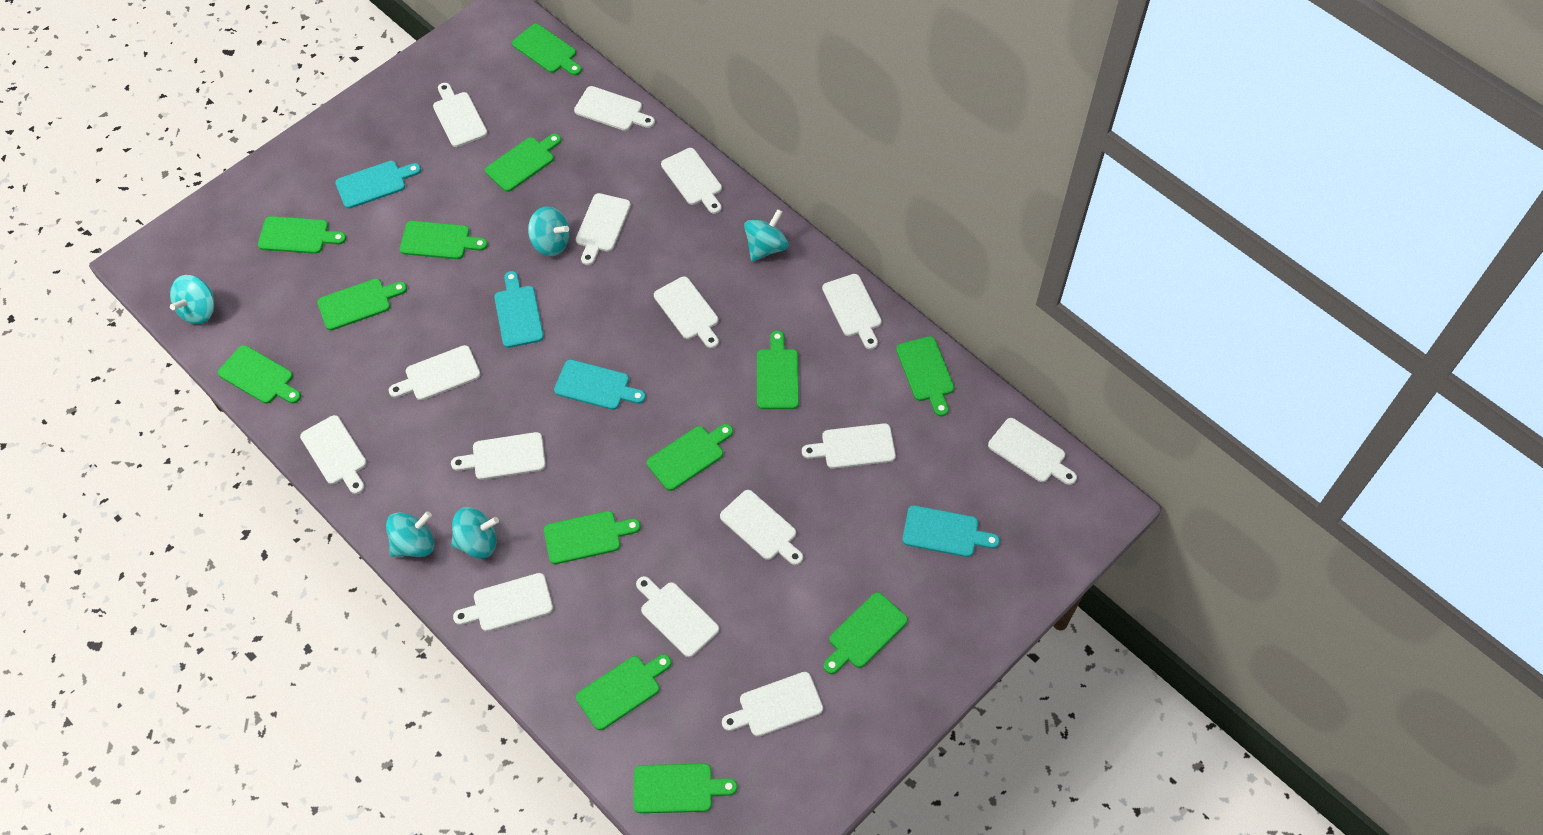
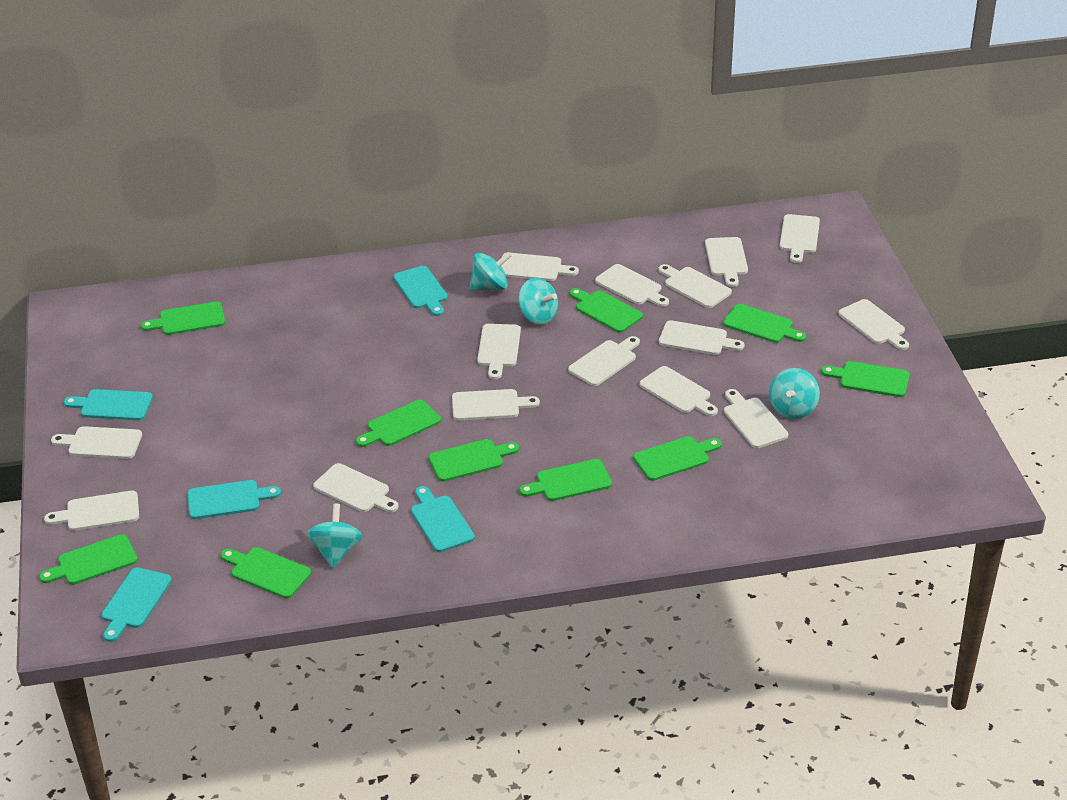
green cutting board: [218,345,301,404] [258,216,346,254] [317,279,407,330] [400,221,488,259] [485,134,561,192] [512,24,582,75] [544,511,641,564] [576,654,671,730] [633,764,737,813] [647,424,733,491] [757,330,799,409] [823,592,908,674] [896,336,954,416] = 13 -> [39,534,138,585] [141,301,225,335] [221,547,311,599] [356,400,441,447] [428,439,519,482] [519,459,612,501] [569,288,643,333] [633,436,722,481] [723,304,806,343] [821,361,910,397] = 10
turquoise cutting board: [335,161,421,209] [494,271,544,348] [554,360,646,410] [903,505,1000,557] = 4 -> [64,389,153,420] [101,567,172,642] [188,480,281,519] [393,266,448,316] [411,486,475,552] = 5
turquoise spinning top: [170,275,214,324] [386,511,434,557] [451,507,499,558] [528,206,570,256] [744,209,788,261] = 5 -> [307,504,362,568] [470,252,512,291] [518,278,558,325] [769,368,820,419] = 4

